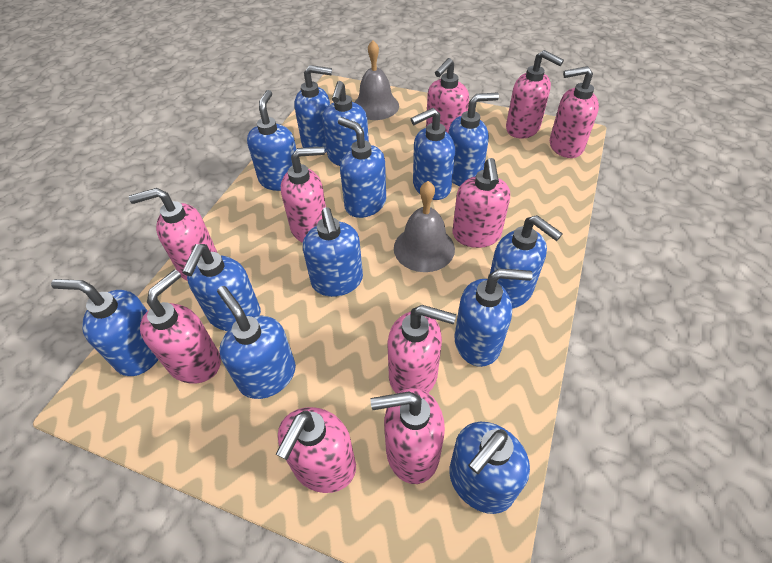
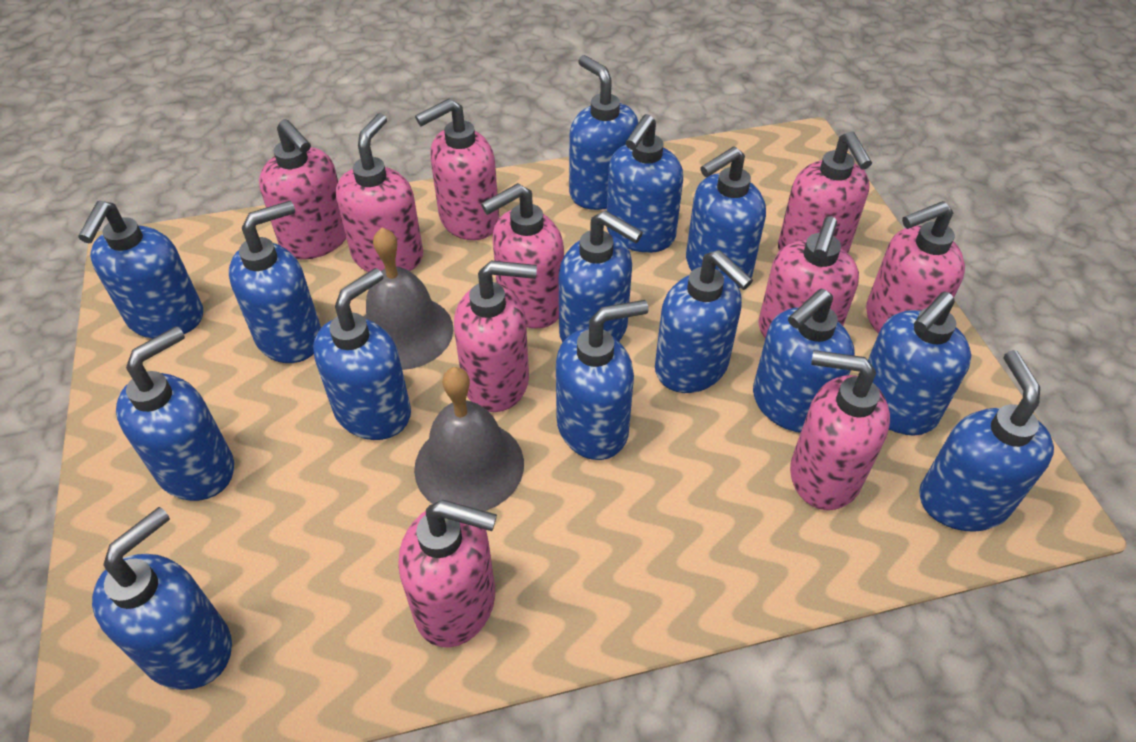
blue soap dispenser: [51,279,158,376] [182,244,261,331] [217,286,296,399] [247,90,296,191] [294,65,332,153] [303,207,363,297] [322,81,369,166] [338,117,386,218] [411,108,455,200] [449,93,499,186] [449,422,530,514] [455,268,532,367] [490,215,563,309] = 13 -> [78,201,203,339] [92,507,232,690] [116,326,234,501] [229,201,321,363] [313,268,411,440] [556,300,649,460] [559,210,643,343] [569,55,638,210] [606,114,683,253] [655,250,753,393] [686,146,766,288] [753,288,855,433] [868,291,971,436] [919,350,1054,532] = 14

